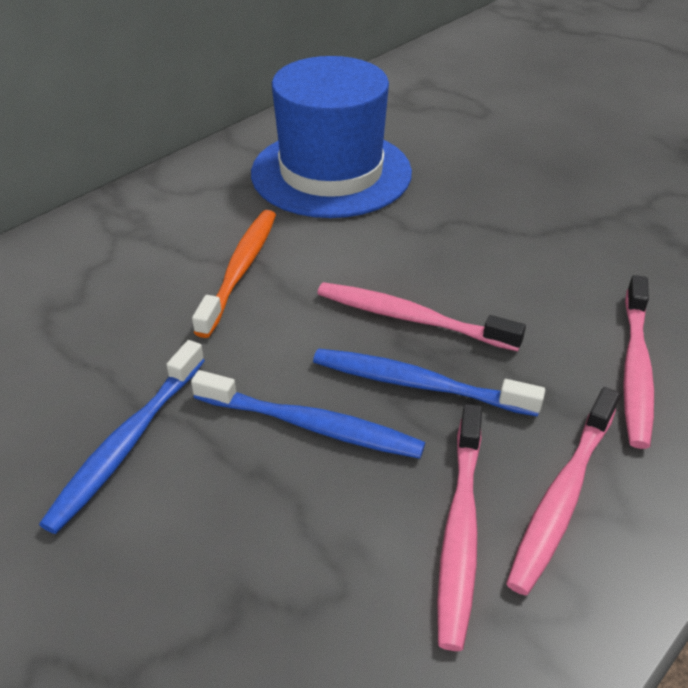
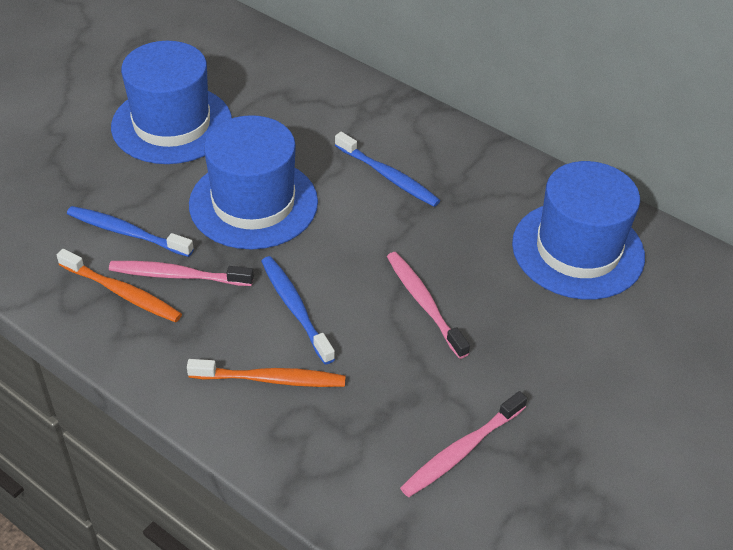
blue hat: [251,56,412,218] = 1 -> [111,41,232,164] [189,115,318,249] [512,161,645,300] = 3
orange toothbrush: [192,210,276,338] = 1 -> [57,249,182,322] [187,359,346,387] = 2
pink toothbrush: [317,282,526,351] [437,404,482,651] [506,387,620,595] [623,275,654,449] = 4 -> [109,261,254,286] [387,252,470,359] [400,391,527,497] = 3

